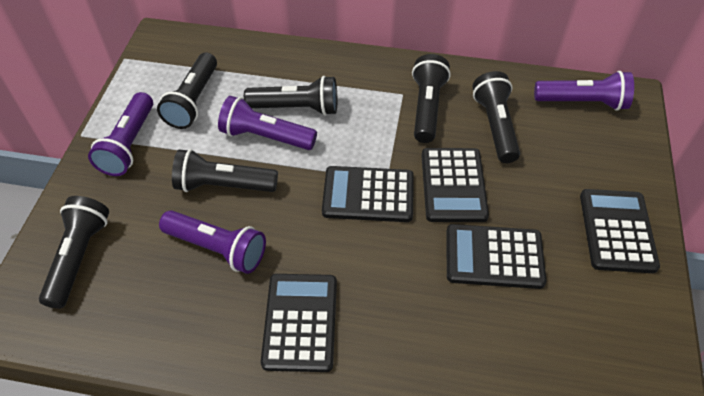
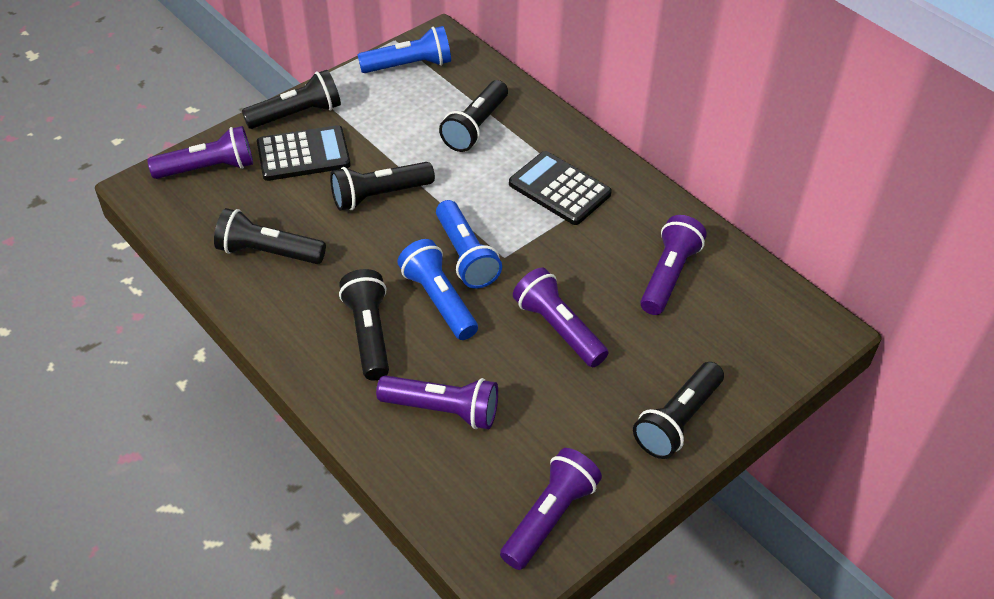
black calculator: [261,274,337,372] [322,166,414,222] [422,148,489,222] [446,224,546,289] [580,189,660,273] = 5 -> [257,125,351,181] [509,151,612,225] = 2
blue flashlight: none = 0 -> [358,26,451,73] [397,239,478,340] [436,200,502,288] = 3
purple flashlight: [88,92,153,176] [159,210,266,274] [218,96,317,150] [534,71,634,111] = 4 -> [147,126,253,179] [376,375,498,429] [500,448,602,570] [513,267,609,367] [640,215,707,315] = 5

